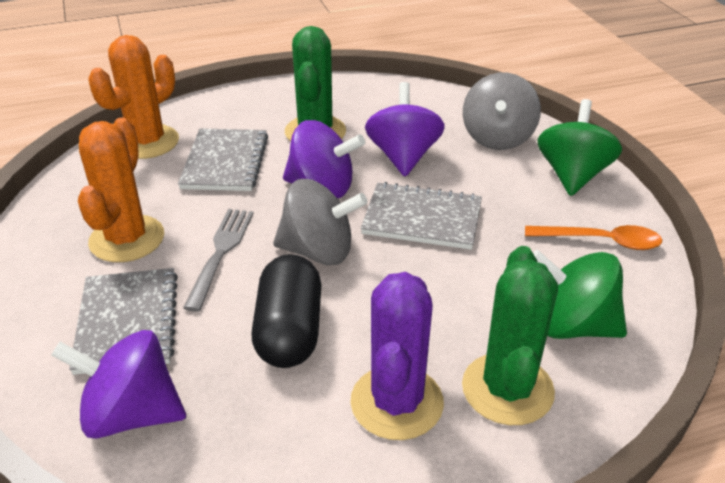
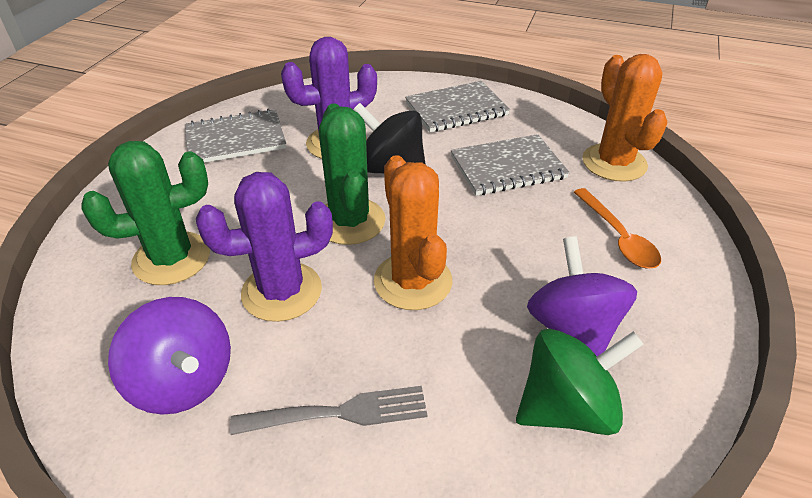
black capsule: [251,254,321,368] = 1 -> none = 0
black spinning top: none = 0 -> [353,103,426,173] = 1
green spinning top: [533,250,627,339] [537,99,622,196] = 2 -> [516,328,644,435] = 1
grey spinning top: [273,179,368,265] [463,73,541,150] = 2 -> none = 0
purple cactus: [350,272,444,440] = 1 -> [196,172,333,322] [281,37,377,159] = 2
purple spinning top: [51,330,186,439] [283,120,365,198] [365,82,445,176] = 3 -> [108,297,231,415] [527,236,637,356] = 2

